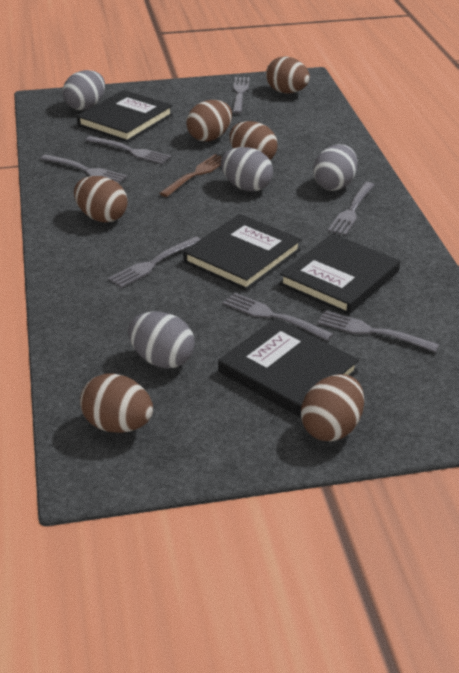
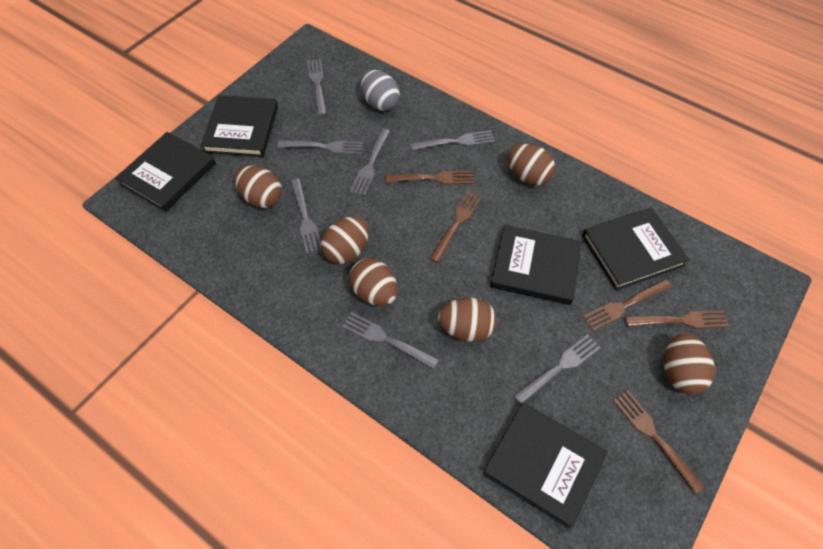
black book: [77,90,173,142] [183,214,302,291] [218,318,359,418] [279,234,400,315] = 4 -> [115,132,216,212] [201,95,278,157] [483,403,608,529] [490,225,582,305] [582,208,689,290] = 5
brown fork: [159,154,222,197] = 1 -> [385,171,474,185] [429,191,482,263] [583,279,672,331] [613,390,704,494] [625,310,729,328] = 5
grey egg: [63,70,105,110] [128,311,195,368] [221,147,273,192] [313,144,358,191] = 4 -> [361,70,400,111] = 1

